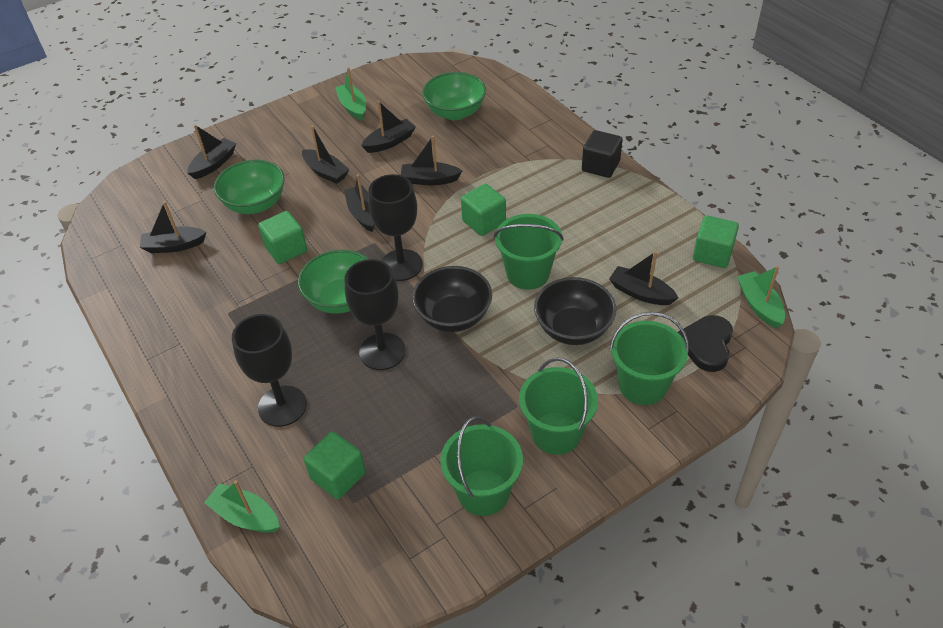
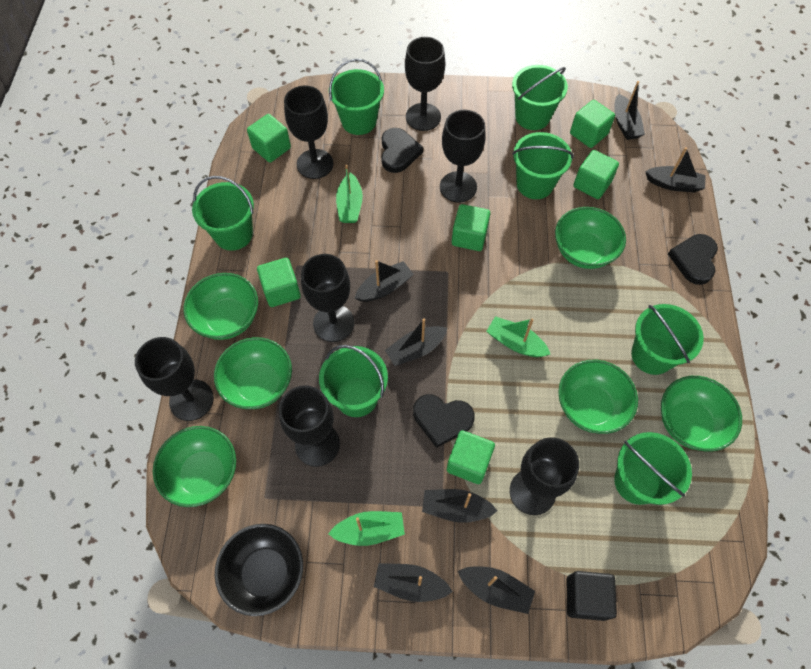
black bowl: [412,266,492,332] [534,277,616,345] = 2 -> [215,524,303,616] = 1
black goblet: [232,314,307,427] [345,259,406,370] [368,174,423,281] = 3 -> [135,337,214,421] [279,385,340,467] [284,86,333,179] [301,254,355,342] [405,37,445,131] [440,110,485,203] [510,437,579,515] = 7
black heart: [678,315,733,372] = 1 -> [381,128,423,173] [413,394,475,448] [668,234,718,285] = 3
green bowl: [214,160,285,214] [298,250,368,314] [422,72,486,120] = 3 -> [153,426,236,507] [184,273,258,340] [214,337,292,409] [555,207,626,269] [558,360,638,434] [661,376,742,451] = 6
green bucket: [440,417,523,516] [494,214,563,290] [519,358,598,455] [610,312,689,405] = 4 -> [192,176,254,251] [319,345,388,417] [329,58,384,135] [512,65,568,130] [512,132,574,199] [614,432,692,505] [631,304,704,375] = 7
green cube: [258,211,307,264] [304,431,366,499] [461,184,506,236] [693,215,739,268] = 4 -> [247,114,291,163] [257,258,301,307] [447,430,495,484] [452,204,490,251] [570,100,615,148] [573,150,619,199] = 6

